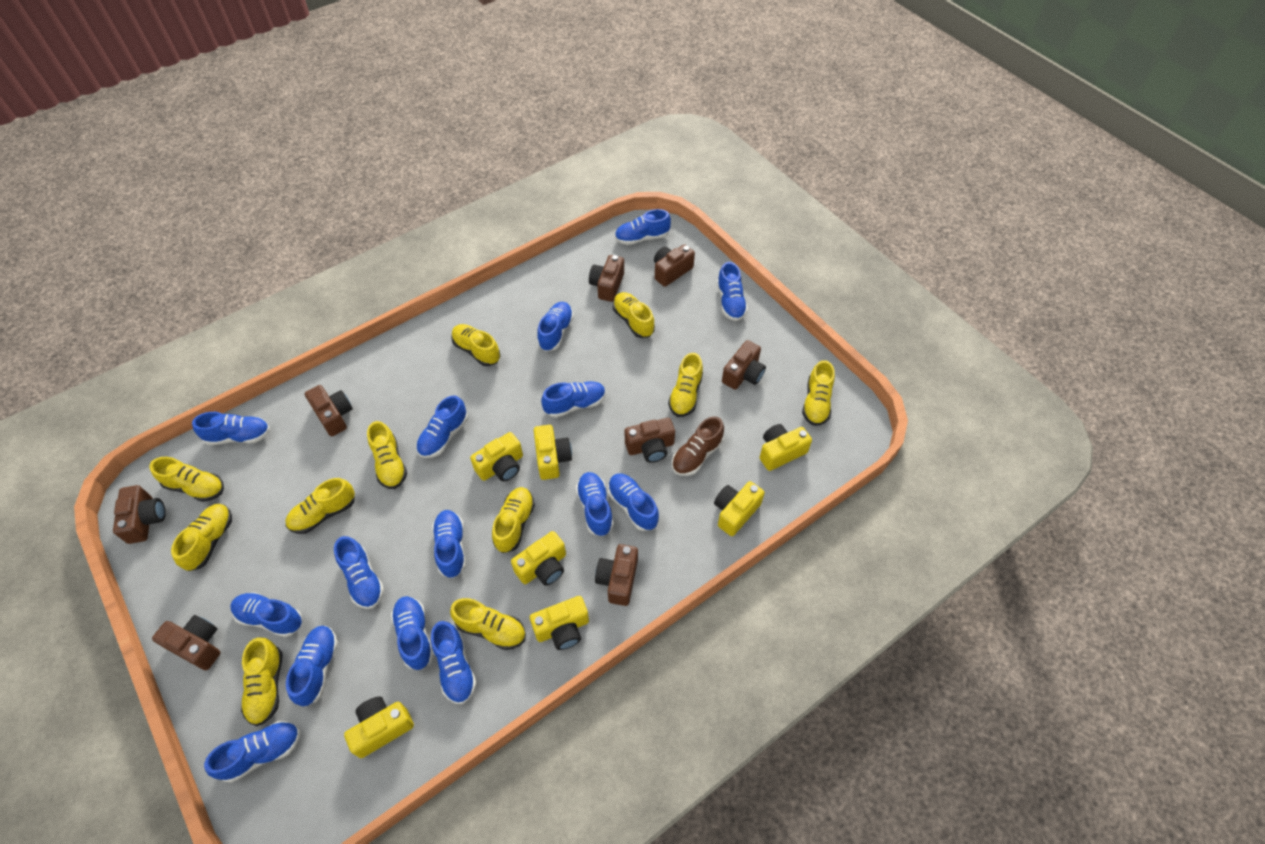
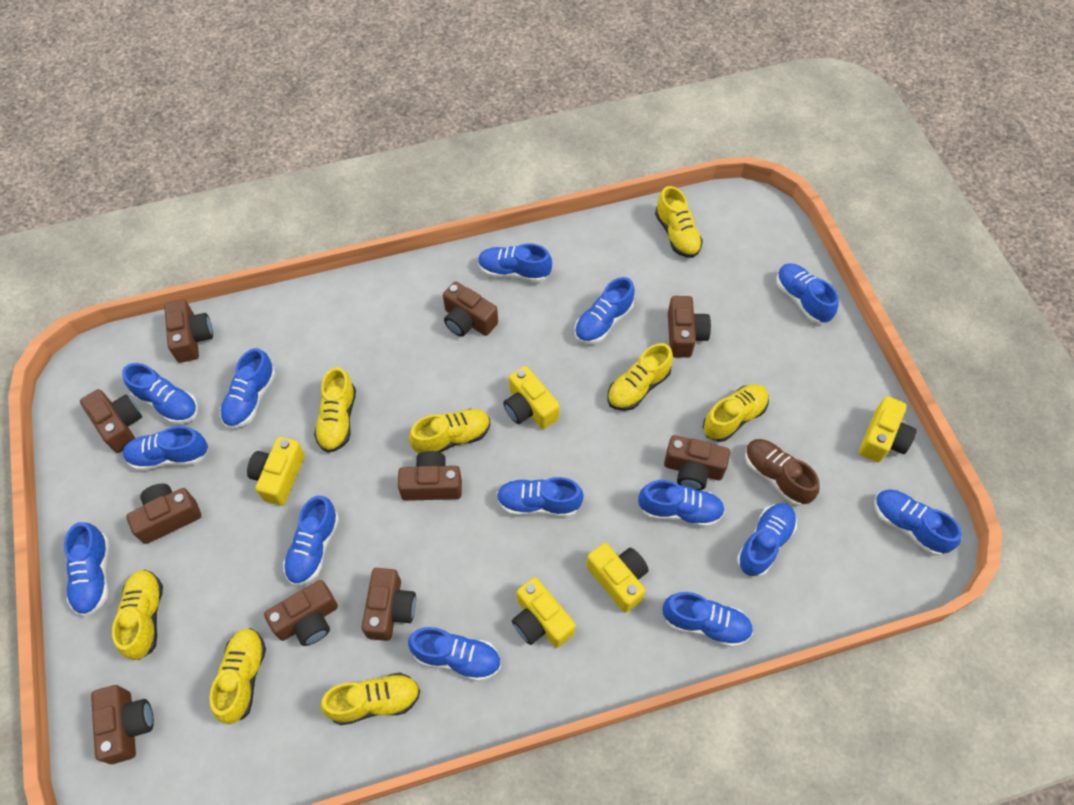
blue shoe: [192,412,270,445] [204,721,300,783] [230,592,302,637] [286,626,338,707] [334,536,384,609] [391,596,434,670] [416,395,468,458] [431,621,477,704] [432,510,466,578] [537,302,574,351] [541,381,606,418] [576,472,614,536] [608,473,659,531] [615,209,671,245] [717,262,748,321] = 15 -> [64,522,109,617] [122,363,198,424] [122,426,208,471] [220,348,276,429] [283,496,339,585] [408,627,501,682] [478,243,552,283] [496,477,584,517] [575,277,635,344] [638,480,725,527] [663,592,753,647] [737,503,797,577] [776,263,839,324] [874,490,962,556] = 14
brown camera: [113,485,166,544] [152,615,221,670] [305,385,353,436] [589,255,624,302] [595,544,638,606] [625,418,675,463] [654,244,695,287] [722,340,766,390] = 8 -> [80,389,142,453] [91,685,154,764] [126,483,201,544] [164,299,213,363] [264,580,338,646] [362,568,416,641] [398,451,462,501] [443,281,498,337] [664,435,730,490] [668,296,711,358] = 10
yellow camera: [344,697,414,758] [470,432,523,481] [511,531,566,586] [530,596,589,650] [534,425,572,480] [714,481,765,536] [759,424,812,471] = 7 -> [247,437,305,506] [503,366,560,429] [512,577,575,648] [586,543,648,613] [859,396,917,462] = 5
yellow shoe: [149,457,224,502] [171,504,232,571] [241,637,283,726] [285,478,355,534] [367,421,407,489] [450,598,526,650] [451,324,501,366] [492,487,535,553] [613,292,655,338] [668,353,703,417] [802,360,835,426] = 11 -> [112,570,163,660] [209,628,266,724] [314,367,356,453] [321,672,420,725] [409,409,490,453] [607,343,673,411] [655,186,703,258] [703,384,769,442] = 8

